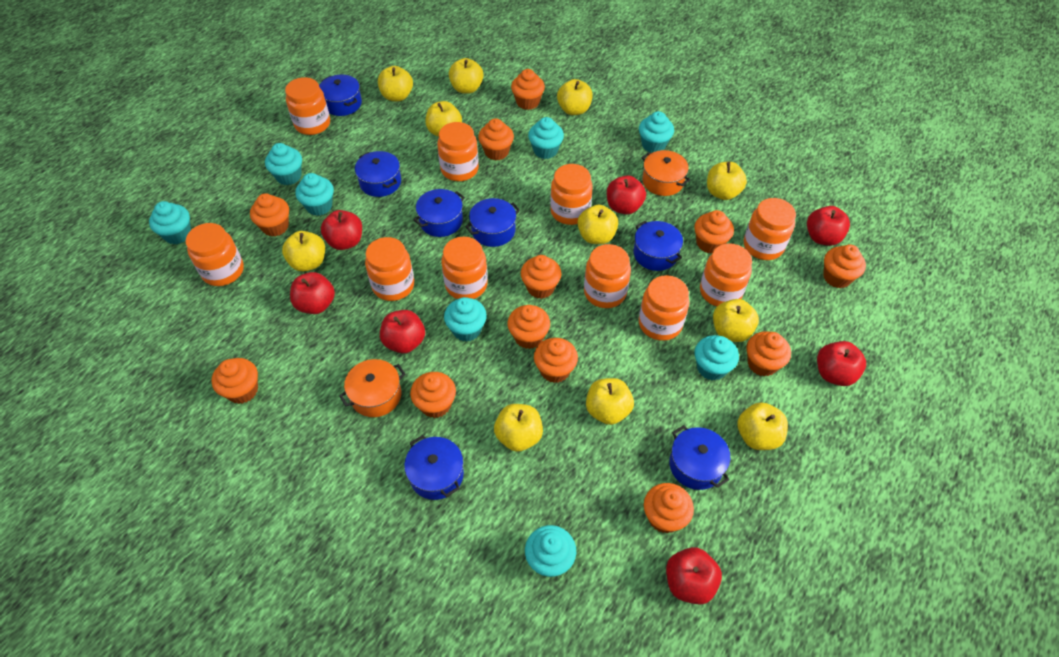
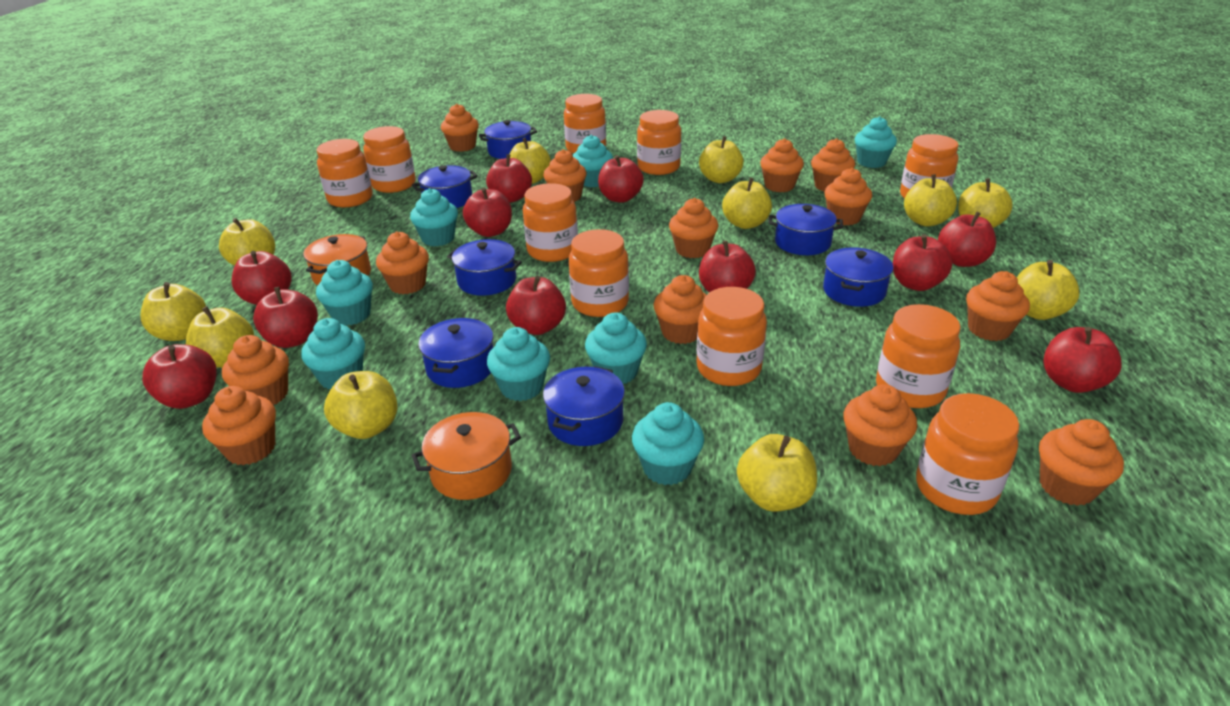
orange cupcake: [212,358,258,404] [250,193,289,237] [410,372,456,418] [478,118,514,160] [508,305,550,349] [511,69,545,110] [521,255,562,299] [534,338,578,383] [644,483,694,533] [694,210,734,254] [747,331,791,377] [823,244,866,288] = 12 -> [202,386,276,465] [222,335,289,405] [376,231,429,294] [441,104,479,152] [543,149,587,202] [654,275,706,344] [669,198,718,258] [760,138,804,192] [811,138,855,191] [824,168,872,225] [843,384,917,466] [966,271,1030,341] [1039,419,1124,506] = 13
red apple: [290,272,335,314] [321,210,362,250] [380,310,425,353] [607,175,646,214] [666,547,722,605] [807,206,850,246] [817,341,866,386] = 7 -> [142,344,217,409] [231,251,292,305] [253,287,318,348] [463,187,512,237] [486,154,532,202] [506,276,566,335] [598,155,644,203] [699,240,756,293] [893,234,952,291] [938,212,996,267] [1043,327,1122,393] = 11

